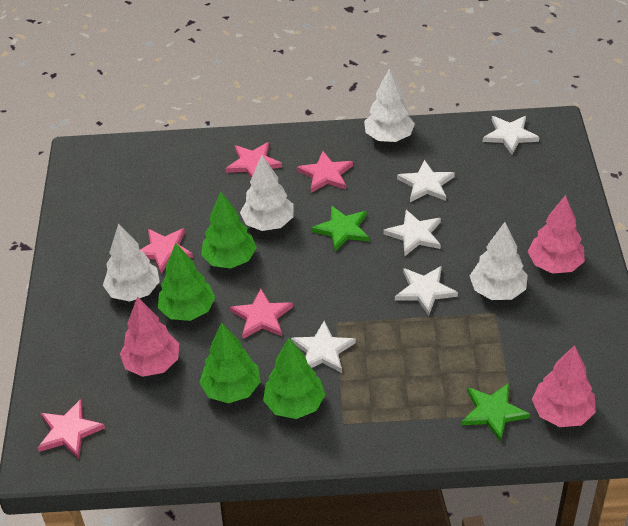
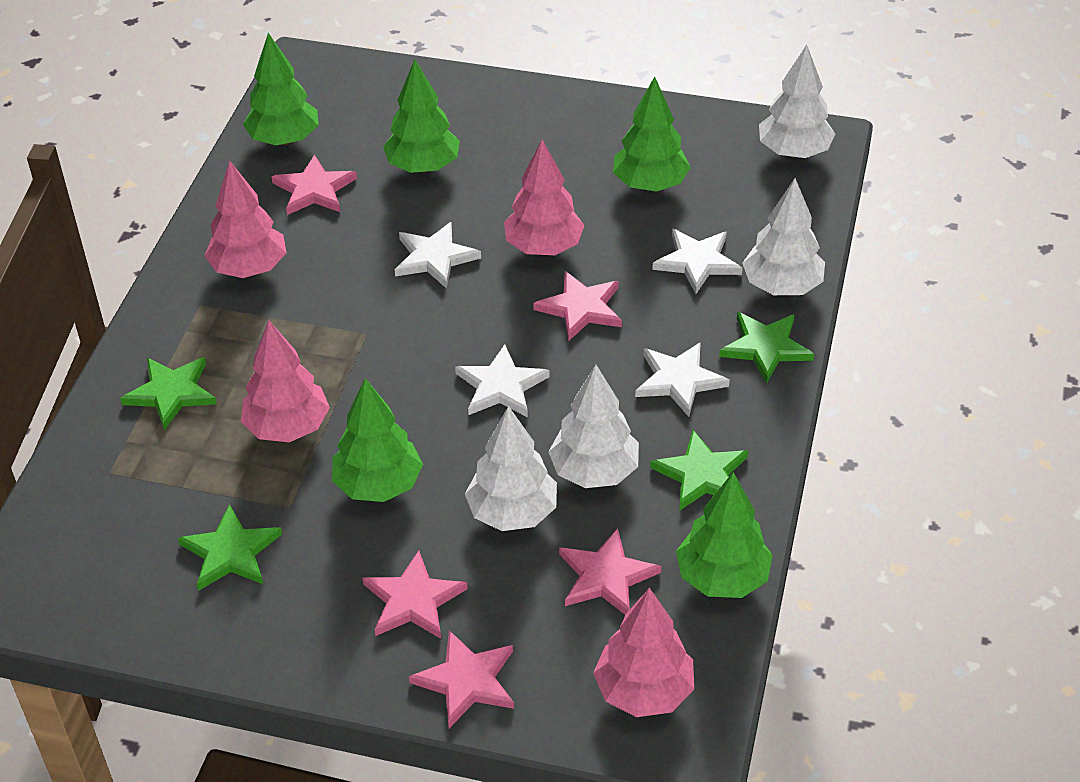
green star: [311,205,369,251] [461,383,530,442] = 2 -> [120,357,217,431] [178,504,282,591] [650,430,748,511] [719,312,814,383] = 4
green tree: [158,243,215,321] [199,323,261,403] [201,191,257,269] [263,338,325,419] = 4 -> [243,33,318,145] [332,378,423,502] [383,60,460,173] [613,77,691,192] [676,472,773,598] = 5
pink tree: [120,297,179,377] [527,195,585,274] [532,345,596,427] = 3 -> [205,161,286,278] [241,320,330,442] [504,139,585,255] [593,588,694,717] = 4
white star: [291,321,356,373] [383,210,441,256] [395,266,458,316] [397,160,455,202] [483,116,539,155] = 5 -> [395,222,481,289] [455,344,550,417] [635,342,730,417] [652,229,743,294] = 4

